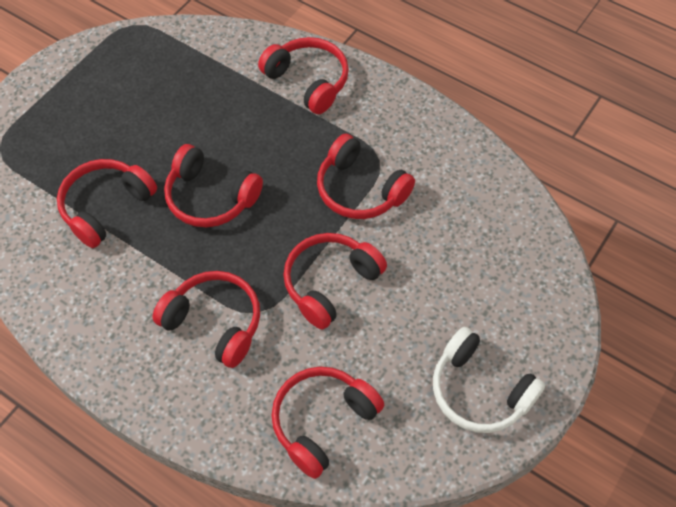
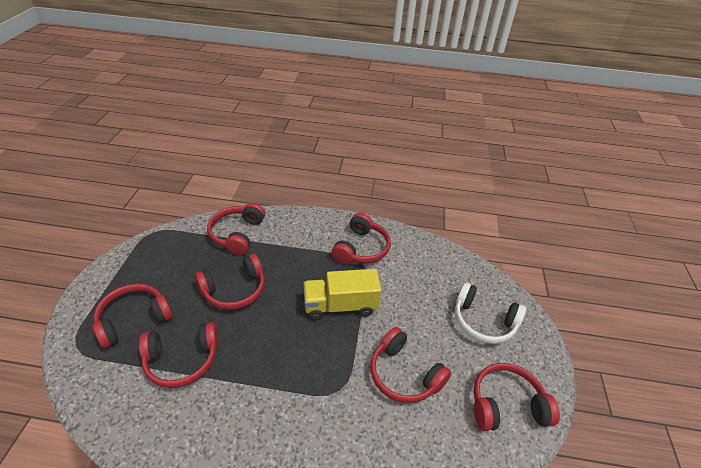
yellow truck: none = 0 -> [303,269,381,321] = 1

